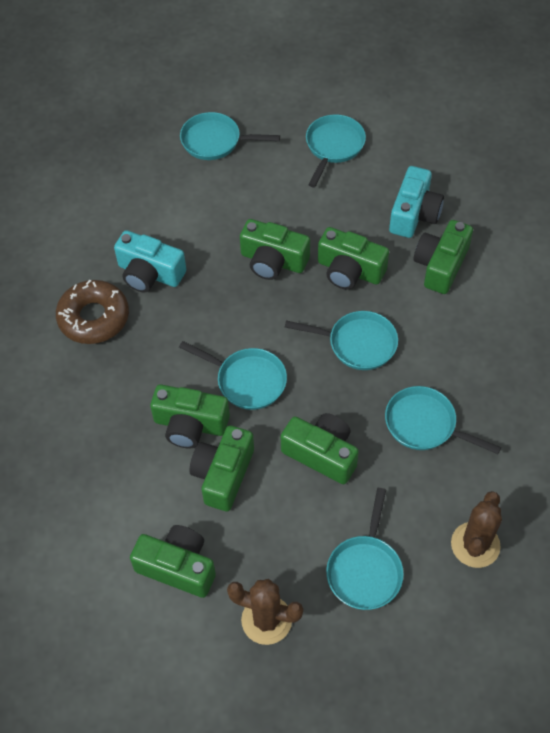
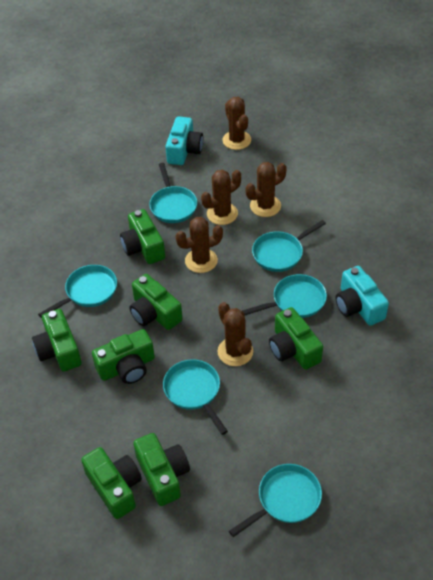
brown cactus: [227,579,303,645] [451,491,502,568] = 2 -> [175,217,223,273] [201,170,241,225] [217,302,253,366] [222,97,251,150] [246,162,287,217] = 5
brown donut: [56,280,129,344] = 1 -> none = 0

